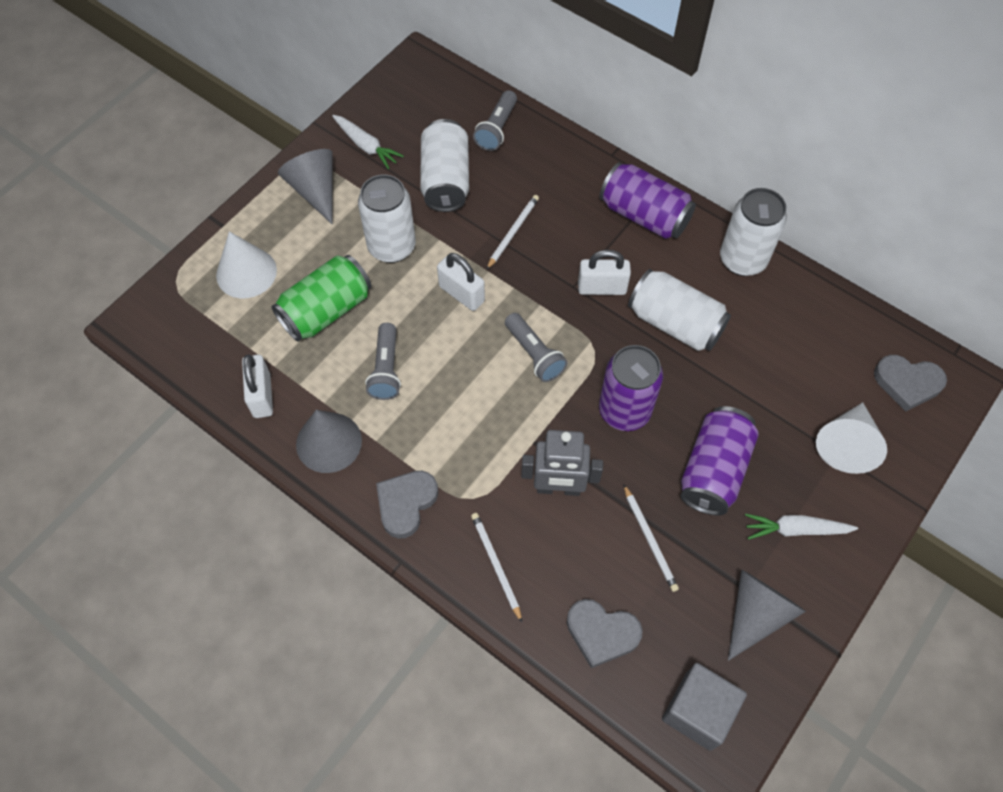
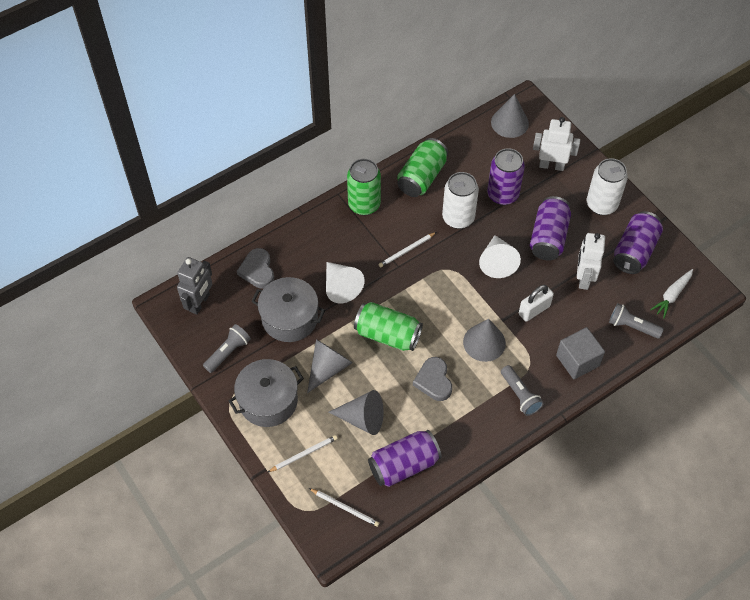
green can: [271,255,371,342] = 1 -> [347,159,381,215] [354,302,423,351] [397,138,448,197] = 3
grey cone: [278,149,333,224] [296,410,362,473] [728,570,806,661] = 3 -> [307,339,353,393] [329,390,384,435] [463,319,506,362] [491,94,529,138] = 4
grey heart: [376,471,438,538] [567,599,643,668] [874,355,947,412] = 3 -> [237,248,274,289] [413,357,452,401] = 2
grey pot: none = 0 -> [229,359,304,427] [251,277,325,342] = 2
purple can: [599,345,663,431] [600,162,696,239] [681,406,759,516] = 3 -> [368,430,442,487] [487,148,525,205] [530,196,571,261] [613,211,663,274] = 4
white can: [358,174,416,263] [420,119,469,212] [628,269,731,351] [720,188,787,276] = 4 -> [442,172,479,229] [587,158,628,215] = 2
white carrot: [332,115,404,170] [745,514,858,540] = 2 -> [650,269,693,319] = 1
white padlock: [242,354,273,418] [437,253,485,311] [578,250,631,295] = 3 -> [519,285,554,322] = 1
white robot: none = 0 -> [533,117,580,171] [577,233,605,290] = 2

